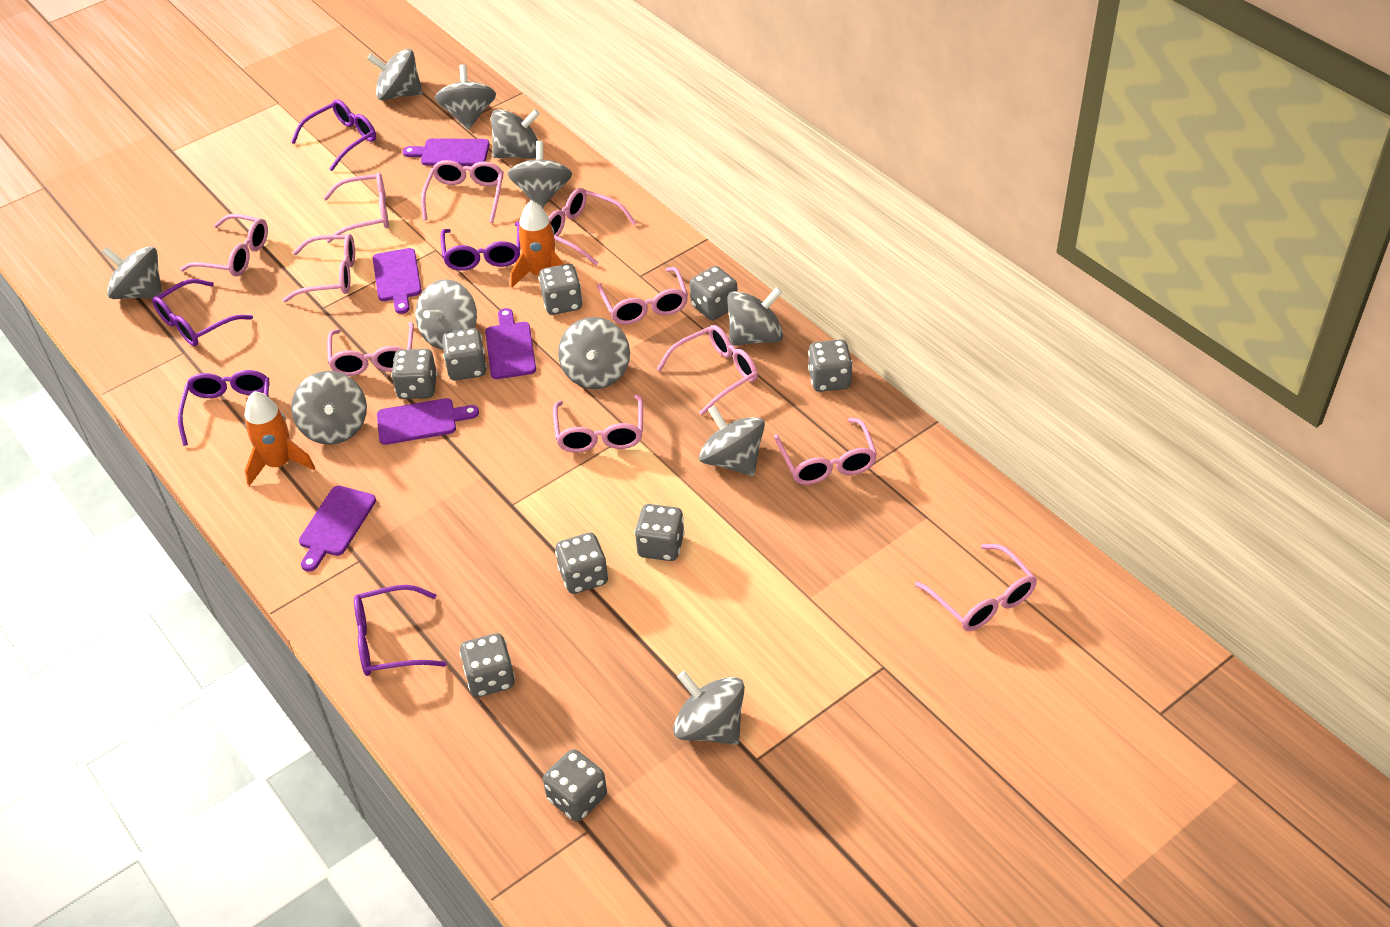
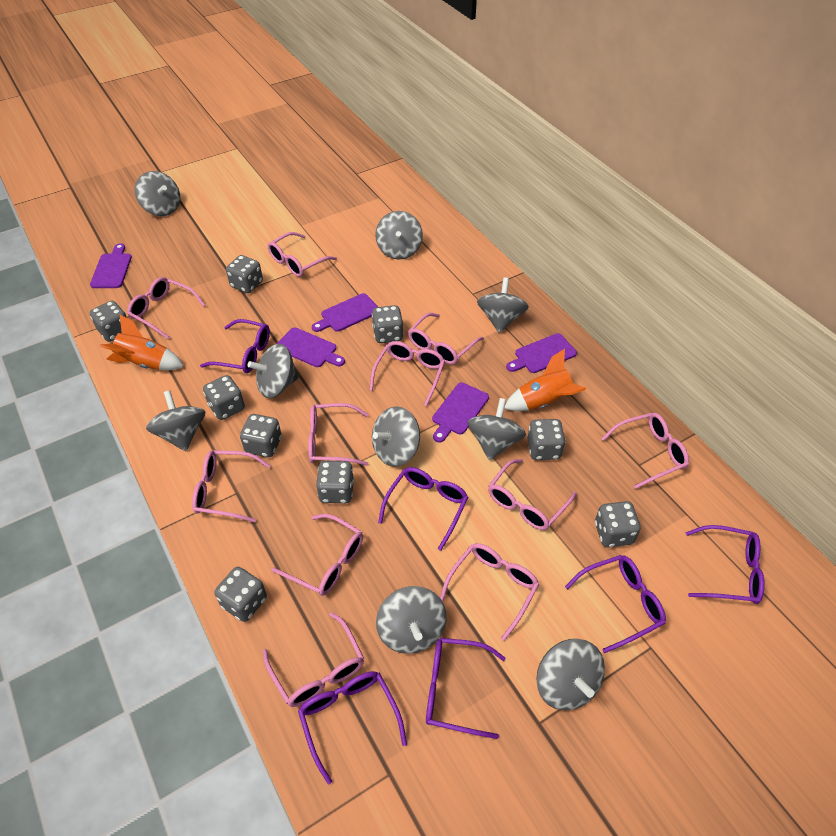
grey spinning top: [102,246,162,299] [291,371,367,445] [367,49,423,100] [415,279,477,349] [435,65,496,130] [491,109,540,159] [508,141,572,208] [558,317,630,389] [673,671,745,745] [699,405,765,476] [727,287,783,346] = 11 -> [135,171,180,216] [146,390,205,451] [248,344,299,398] [372,406,420,467] [375,211,423,260] [376,586,447,654] [468,398,526,460] [477,277,529,333] [536,639,605,710] = 9
purple glasses: [152,279,253,346] [178,370,270,446] [291,99,376,171] [354,585,446,676] [441,222,521,271] = 5 -> [200,319,270,373] [298,671,407,784] [378,467,468,551] [426,638,505,739] [565,555,666,653] [686,525,765,604] = 6

